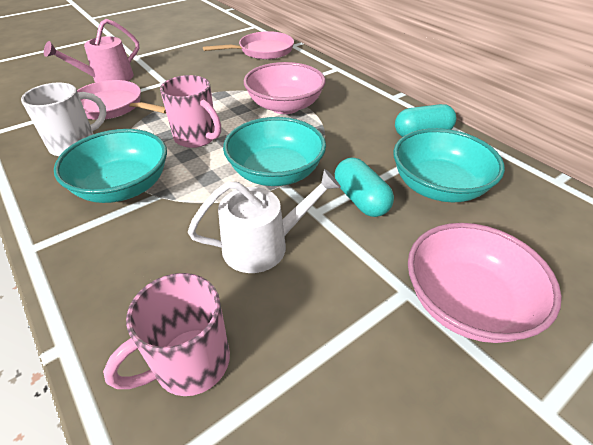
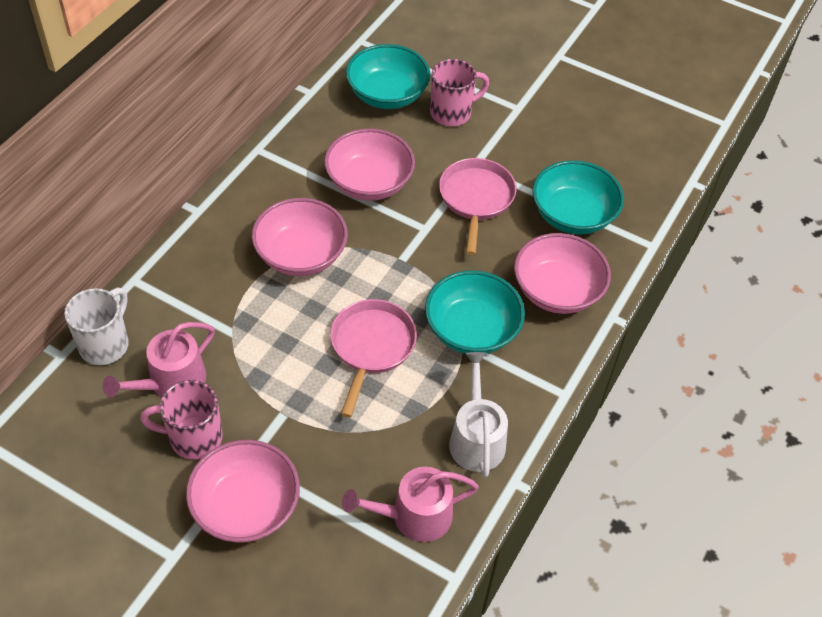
pink bowl: [244,62,326,114] [408,223,562,343] = 2 -> [186,440,300,543] [252,198,348,276] [324,128,415,201] [514,233,611,314] = 4
pink watering can: [44,19,140,83] = 1 -> [103,322,215,397] [342,467,479,542] = 2
turquoise capsule: [335,158,394,217] [395,104,456,137] = 2 -> none = 0

